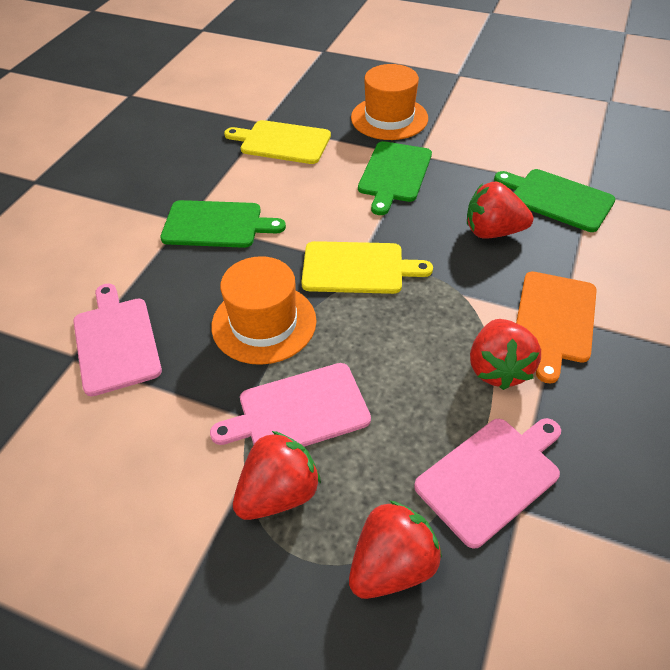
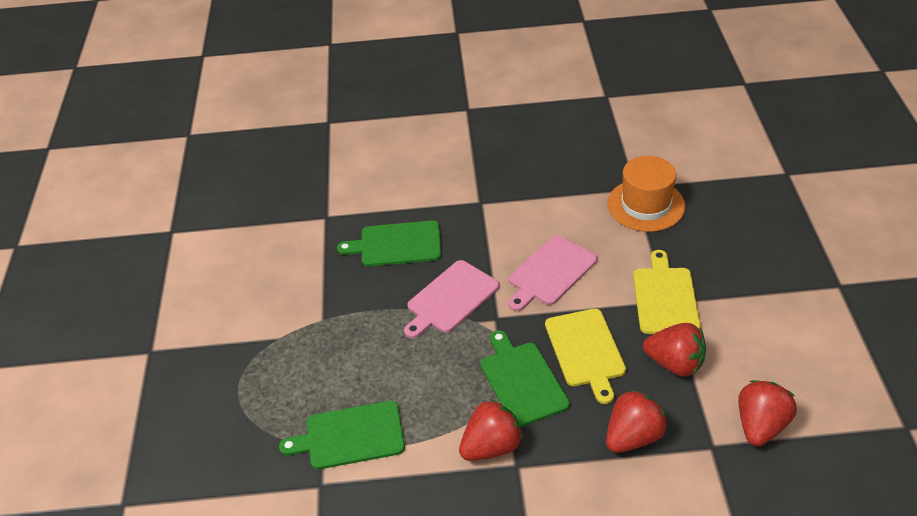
orange cutting board: [516,272,597,383] = 1 -> none = 0
orange hat: [211,256,316,365] [351,64,428,140] = 2 -> [607,156,686,232] = 1
pink cutting board: [73,284,162,396] [210,363,371,447] [414,418,561,549] = 3 -> [404,260,500,338] [509,235,597,311] = 2

